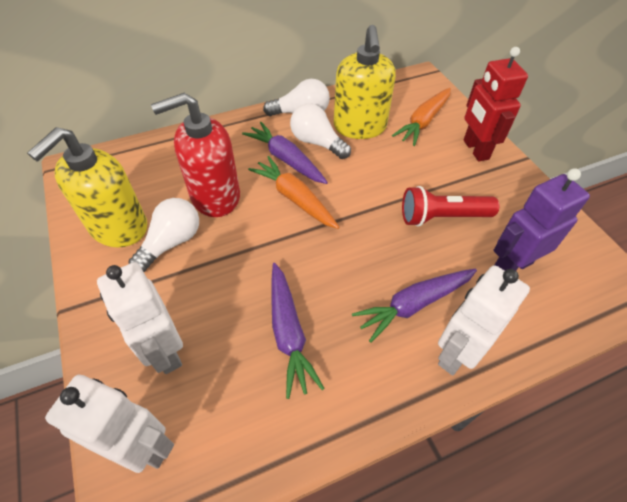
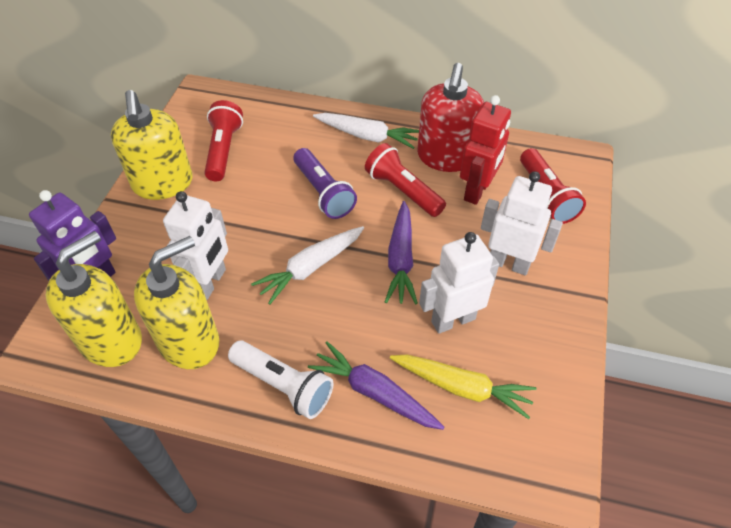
orange carrot: [248,156,339,229] [392,88,451,146] = 2 -> none = 0
purple carrot: [242,122,328,184] [271,263,325,399] [352,269,477,343] = 3 -> [308,341,444,430] [385,201,418,304] = 2
purple flashlight: none = 0 -> [293,148,357,219] = 1
red flashlight: [402,186,499,227] = 1 -> [204,100,243,181] [365,143,446,217] [520,148,586,224] = 3
white carrot: none = 0 -> [251,226,364,305] [313,113,419,149] = 2
white flashlight: none = 0 -> [228,341,333,419] = 1
white light bulb: [128,198,199,272] [263,79,330,116] [290,104,351,159] = 3 -> none = 0
yellow carrot: none = 0 -> [390,355,537,419] = 1
yellow soap dispenser: [27,127,147,248] [334,25,396,139] = 2 -> [46,231,142,367] [111,90,193,200] [134,236,219,369] = 3

